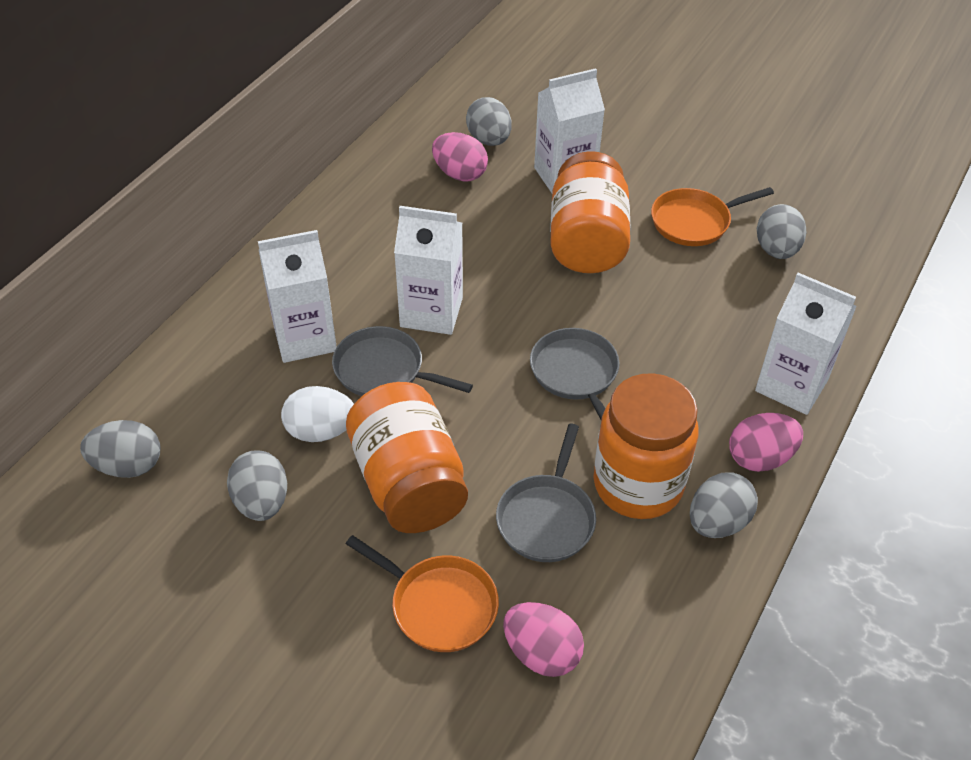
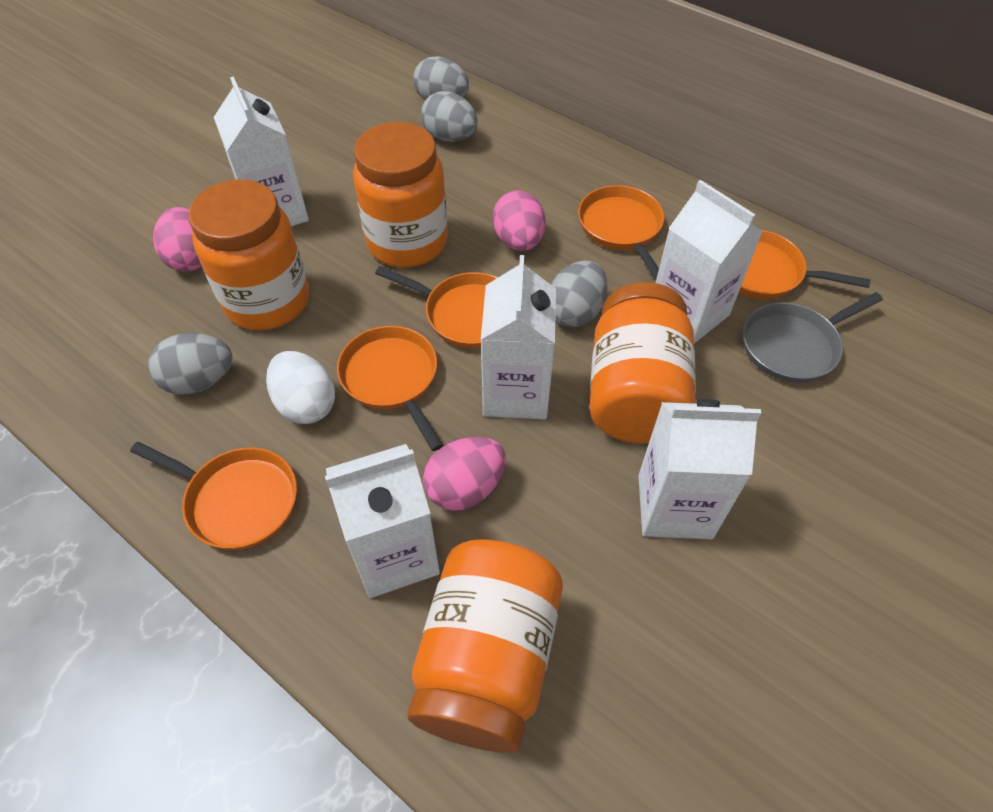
grey egg: [80,420,160,478] [227,450,287,521] [466,97,512,146] [690,472,758,538] [757,204,806,259] = 5 -> [148,333,233,394] [413,56,469,100] [421,91,478,142] [551,261,608,327] = 4
grey pan: [332,326,473,396] [496,424,596,562] [530,328,620,419] = 3 -> [743,292,883,383] = 1
orange jar: [346,382,468,533] [550,151,630,273] [594,373,699,519] = 3 -> [188,180,309,331] [353,122,448,268] [407,539,563,753] [589,282,696,444] = 4
orange pan: [346,535,499,652] [651,187,774,246] = 2 -> [130,442,297,550] [337,326,443,451] [375,266,498,348] [578,185,664,281] [739,229,871,299] = 5
white carton: [258,230,337,363] [394,206,463,335] [534,68,605,193] [755,273,857,415] = 4 -> [214,76,309,226] [325,444,440,598] [481,255,556,419] [638,399,761,539] [656,180,762,343] = 5

